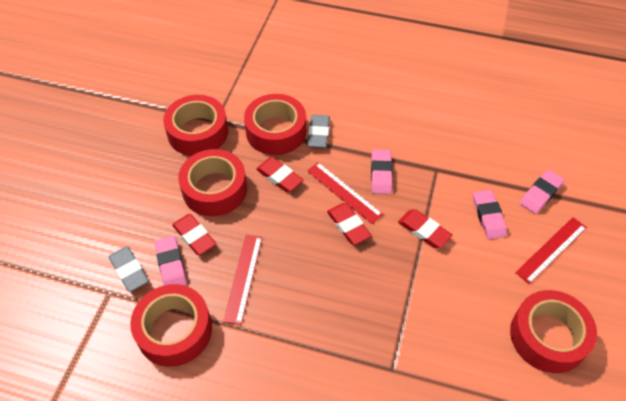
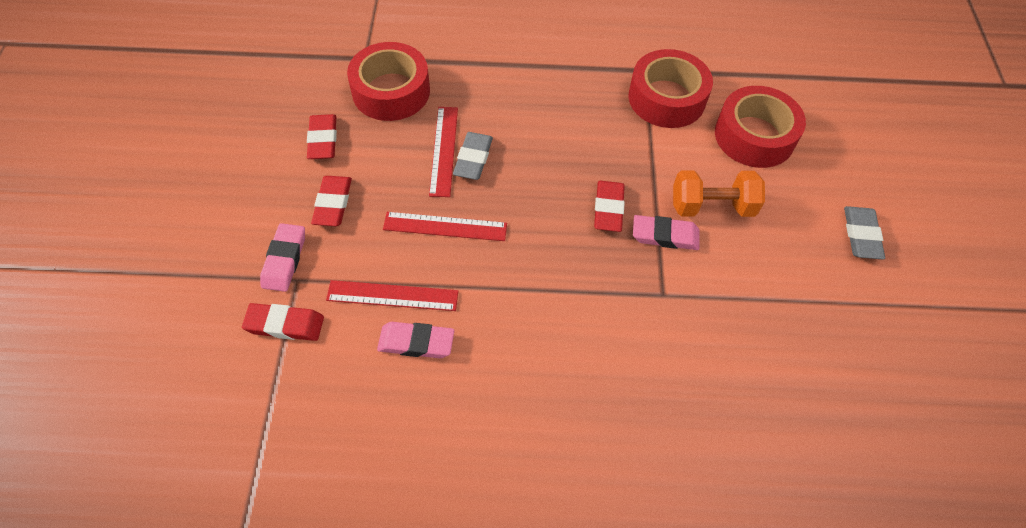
orange dumbbell: none = 0 -> [673,170,765,217] = 1
pink eraser: [155,236,187,285] [371,149,393,194] [473,190,507,239] [520,170,564,214] = 4 -> [260,223,305,292] [377,322,454,358] [633,215,700,250] = 3
red tape: [130,284,212,367] [163,95,228,156] [178,149,247,216] [244,94,306,155] [510,290,597,373] = 5 -> [347,42,430,121] [629,49,713,128] [715,86,806,168] = 3

